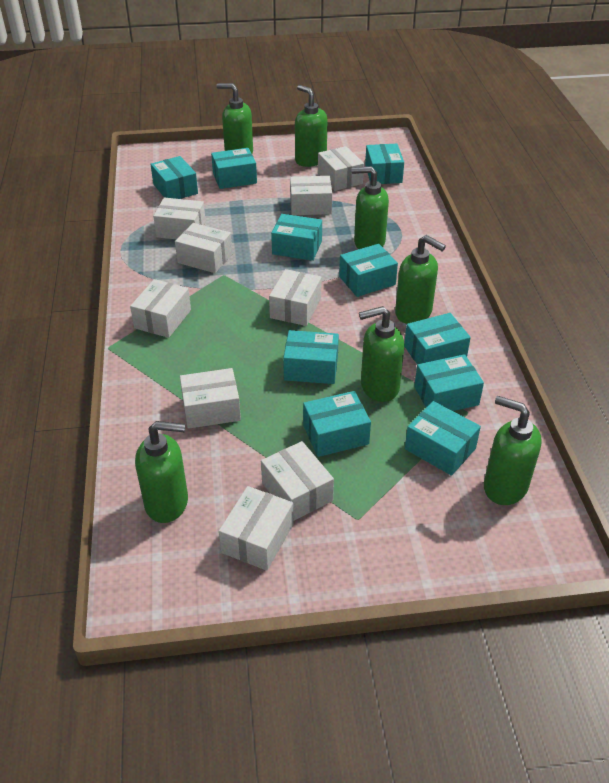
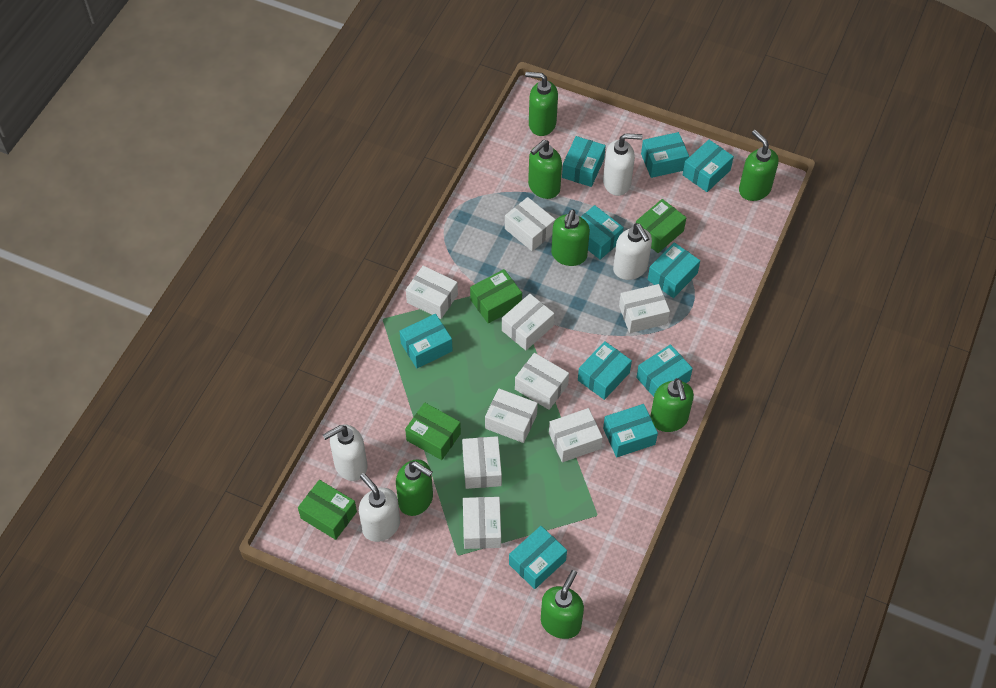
green box: none = 0 -> [298,480,357,540] [405,402,461,460] [470,269,522,323] [636,199,686,253] = 4
white soap dispenser: none = 0 -> [323,424,367,481] [359,473,400,542] [603,133,643,196] [613,223,652,280] = 4

